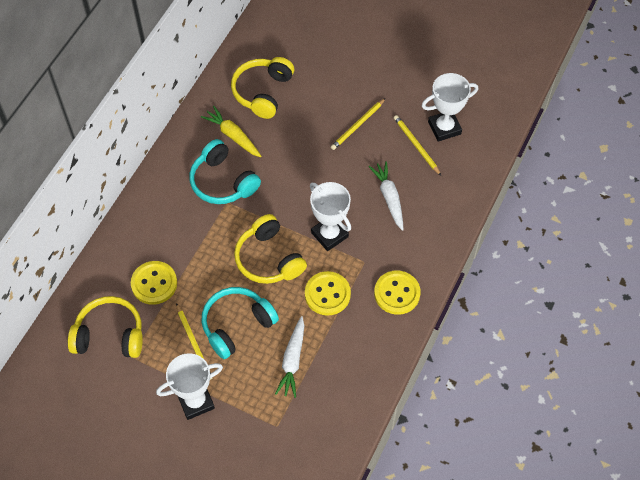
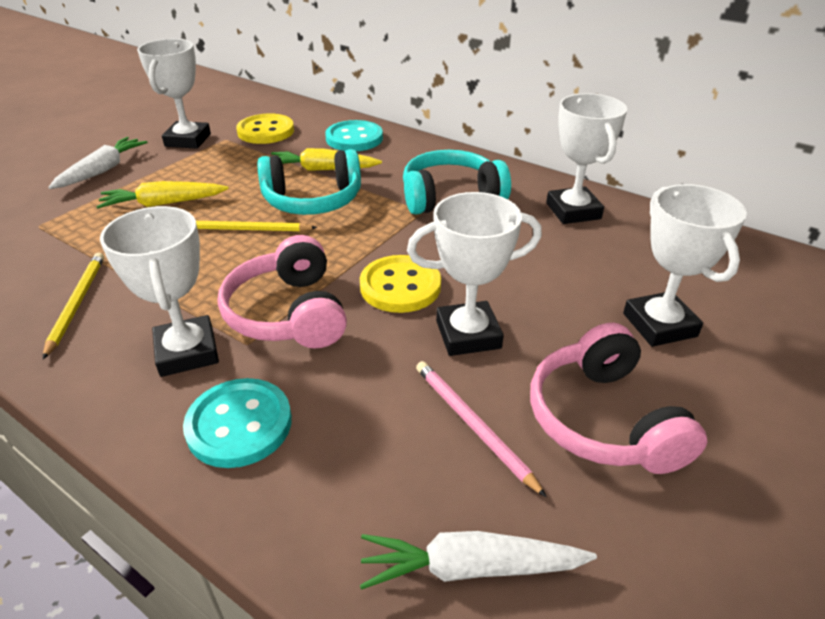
pink headphones: none = 0 -> [217,235,347,349] [530,323,707,474] = 2
pink pencil: none = 0 -> [416,361,547,497] = 1
turquoise button: none = 0 -> [183,378,292,468] [325,120,383,151] = 2
white trophy: [156,353,223,420] [310,182,351,251] [422,73,478,142] = 3 -> [100,206,219,377] [137,39,211,149] [407,192,542,356] [546,93,627,224] [623,184,747,347] = 5
yellow button: [131,261,177,305] [305,271,351,315] [374,271,421,315] = 3 -> [236,114,294,144] [360,255,441,313] = 2
yellow carrot: [201,106,261,157] = 1 -> [96,181,229,209] [271,148,382,171] = 2
yellow headphones: [68,296,143,358] [231,57,294,119] [234,214,307,284] = 3 -> none = 0
yellow pencil: [176,303,212,380] [331,98,386,150] [394,115,441,175] = 3 -> [43,253,104,359] [196,221,317,232] = 2

